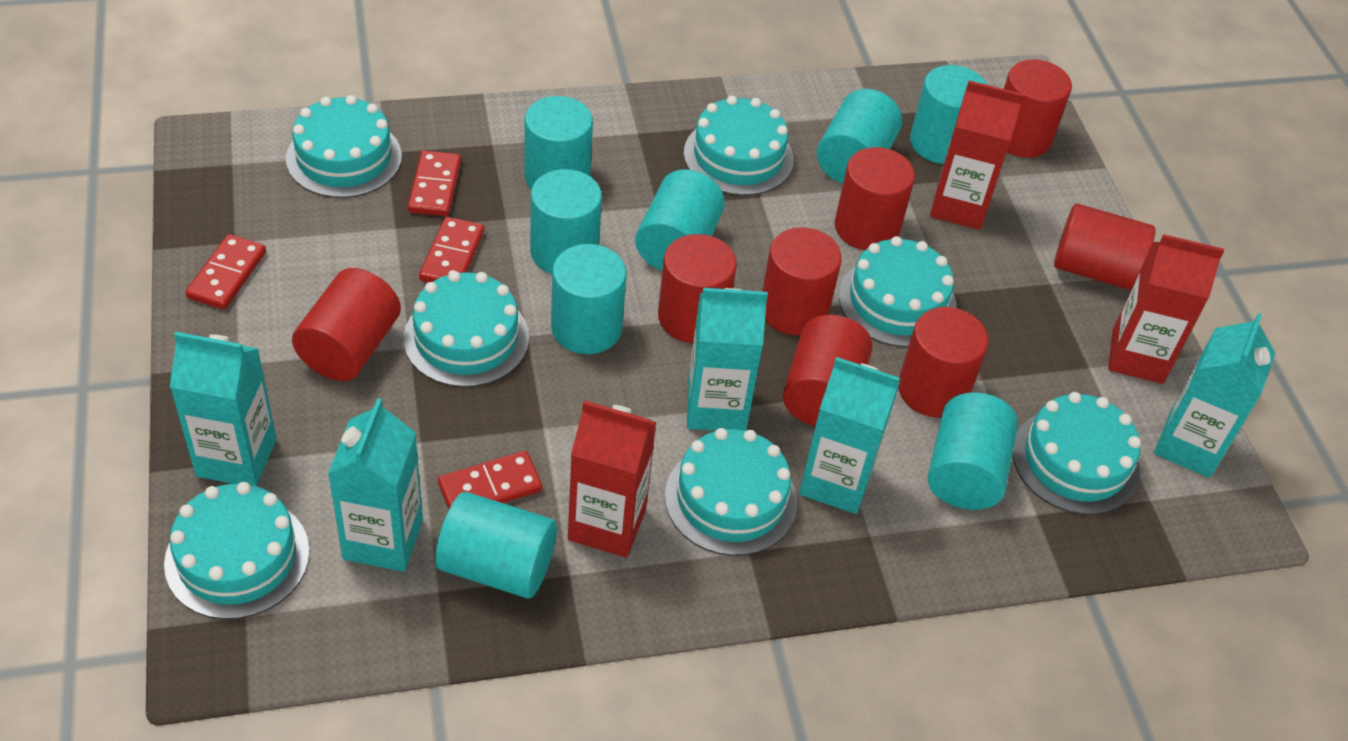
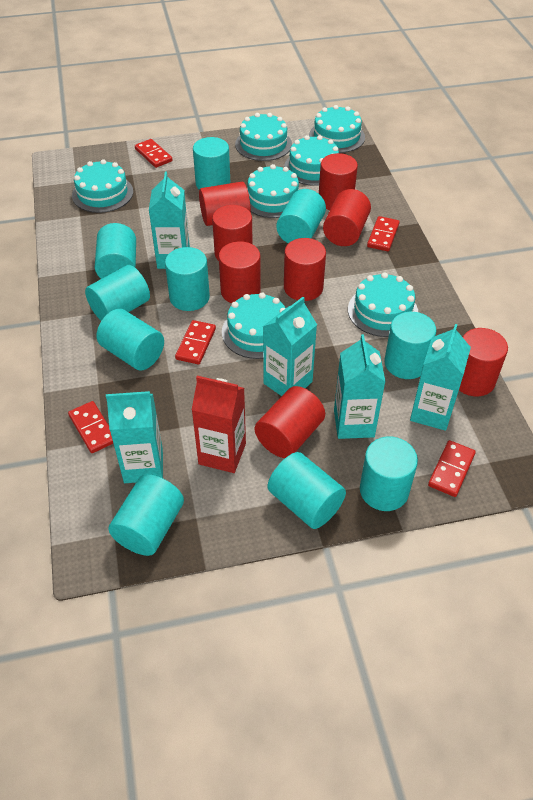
red carton: [568,400,656,558] [930,81,1024,230] [1108,234,1224,384] = 3 -> [192,376,246,473] = 1
red domino: [185,234,266,310] [408,150,461,216] [419,217,484,282] [438,451,542,509] = 4 -> [68,401,113,453] [135,139,172,168] [175,320,216,364] [367,216,400,251] [428,440,476,497] = 5
turquoise cylinder: [435,492,557,599] [524,96,593,189] [530,169,602,274] [551,244,627,354] [635,169,725,271] [817,89,902,184] [910,65,987,164] [928,392,1018,510] = 8 -> [85,265,150,321] [95,223,136,279] [97,309,164,370] [108,474,184,556] [165,247,210,311] [193,137,230,189] [268,452,346,529] [276,189,326,244] [360,436,418,511] [384,312,437,379] = 10

